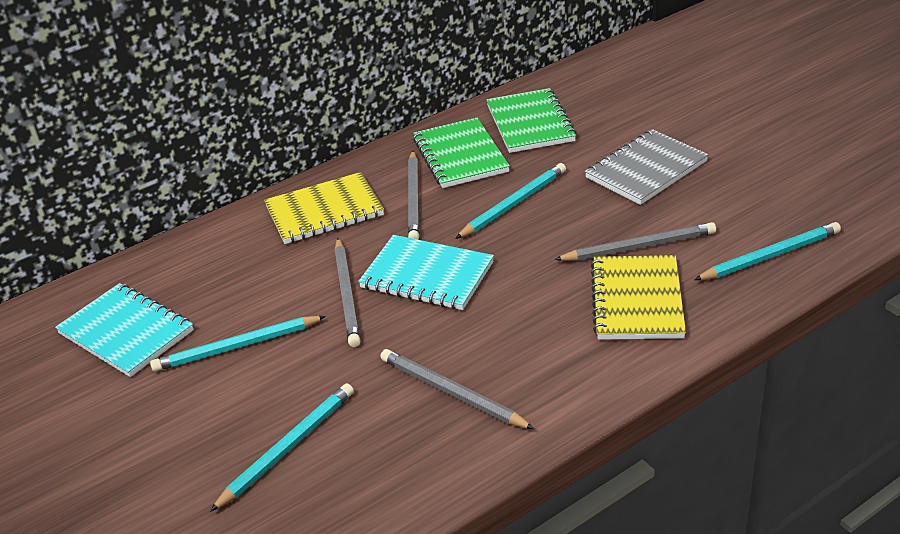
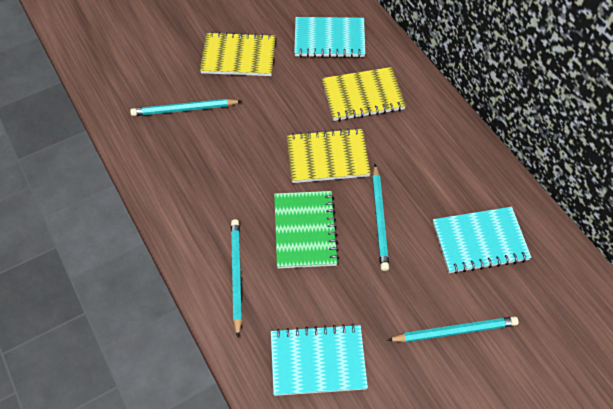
green notebook: [413,118,510,188] [486,88,577,153] = 2 -> [274,191,339,268] = 1
grey notebook: [585,129,708,205] = 1 -> none = 0
grey pencil: [334,238,360,347] [380,349,535,429] [408,151,419,240] [554,222,716,261] = 4 -> none = 0
turquoise notebook: [55,283,194,377] [358,235,494,310] = 2 -> [271,324,368,396] [294,17,365,58] [433,207,531,274] = 3
yellow notebook: [264,172,384,244] [591,255,686,340] = 2 -> [200,32,276,76] [287,128,371,183] [322,67,406,121] = 3

